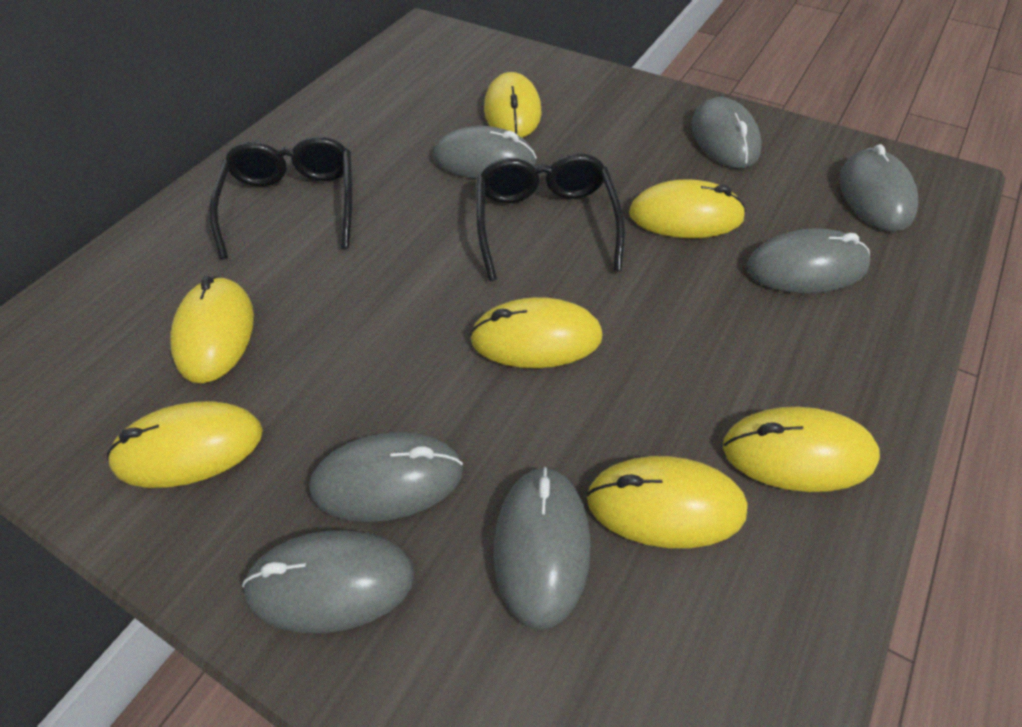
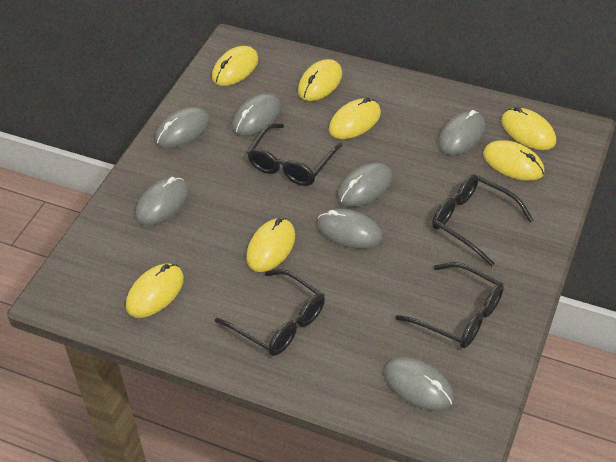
black glasses: [209,136,352,259] [476,153,625,281] = 2 -> [215,269,325,356] [247,123,343,186] [396,262,504,348] [432,174,533,266] = 4

